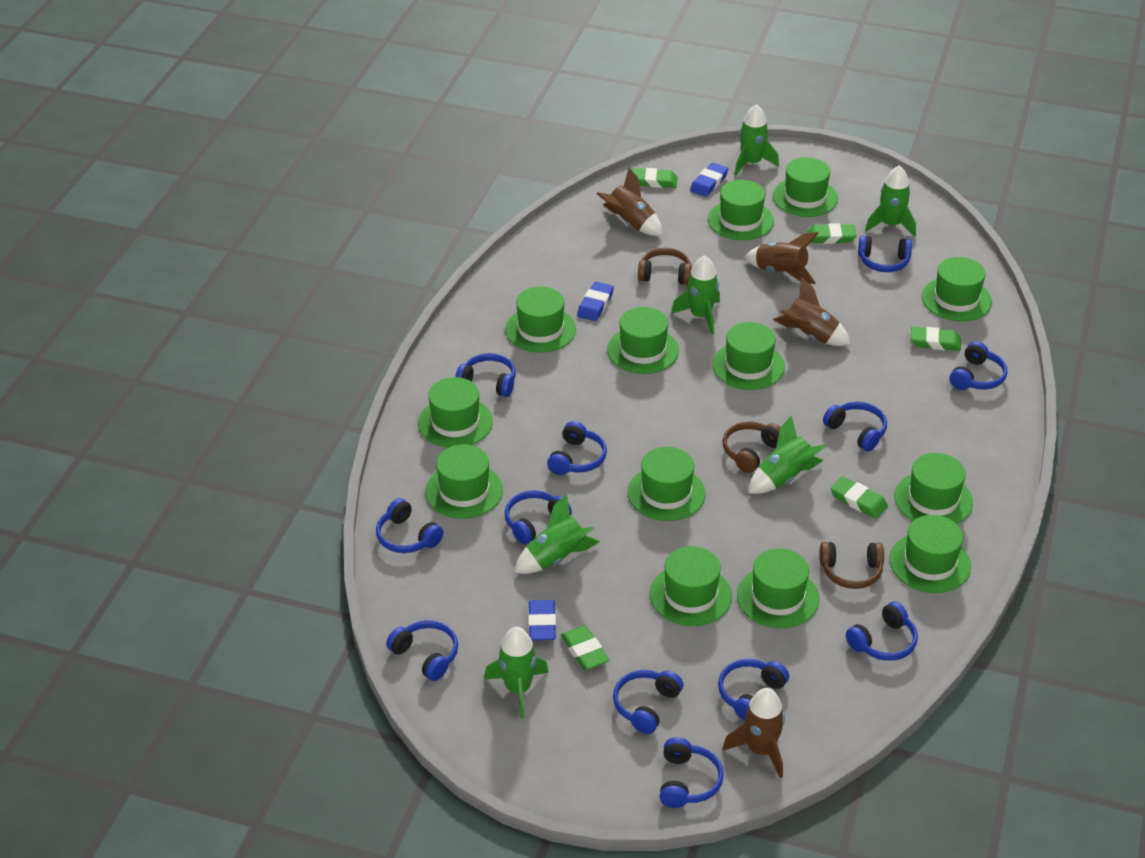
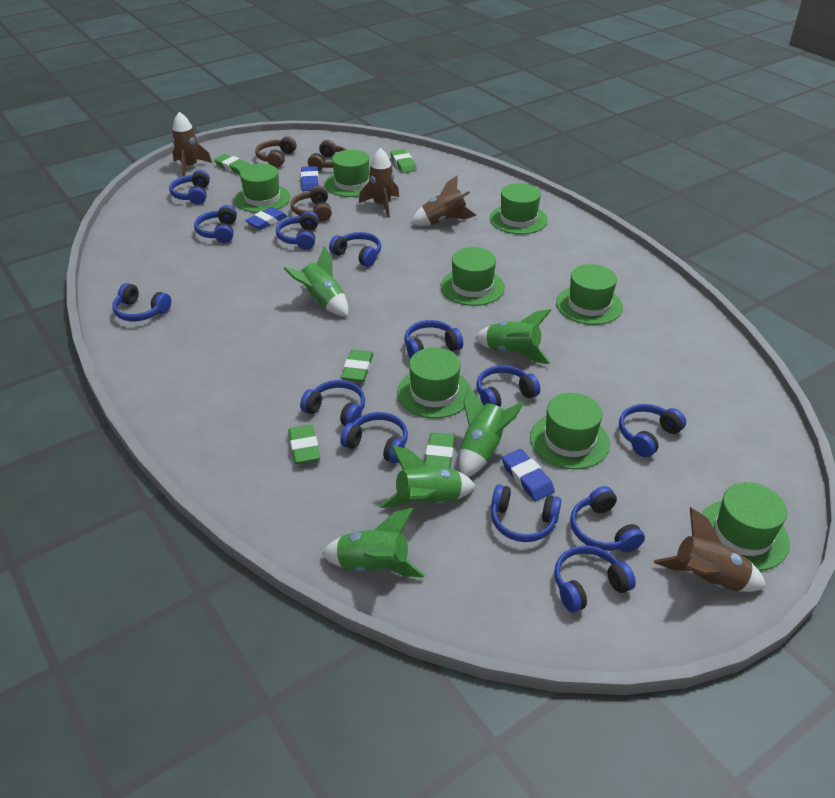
blue headphones: [376,498,443,553] [386,620,458,681] [455,353,516,397] [505,490,572,544] [547,421,607,475] [613,670,683,734] [660,737,724,808] [718,659,789,721] [823,401,887,452] [846,601,918,661] [858,235,912,272] [949,341,1007,390] = 12 -> [112,283,171,321] [169,170,210,205] [194,205,237,243] [276,211,319,250] [300,380,365,426] [329,232,381,267] [340,412,408,463] [405,320,463,359] [476,365,540,407] [491,484,561,542] [554,545,636,612] [570,486,645,552] [619,404,686,457] = 13
green hat: [418,377,493,448] [425,444,503,519] [505,287,576,353] [607,307,679,374] [628,447,706,521] [650,546,732,626] [708,180,774,240] [712,322,785,390] [737,548,819,628] [773,157,838,217] [889,515,971,593] [894,453,973,524] [922,257,992,321] = 13 -> [234,164,290,213] [325,150,369,197] [397,347,471,418] [440,247,505,306] [490,183,548,234] [530,393,610,469] [556,264,623,325] [701,482,790,571] = 8
green rocket: [484,627,549,718] [514,494,600,574] [671,255,720,335] [734,104,779,175] [749,416,827,494] [865,165,916,237] = 6 -> [284,246,348,316] [321,508,425,577] [379,446,475,508] [459,386,524,477] [475,309,551,364] = 5

